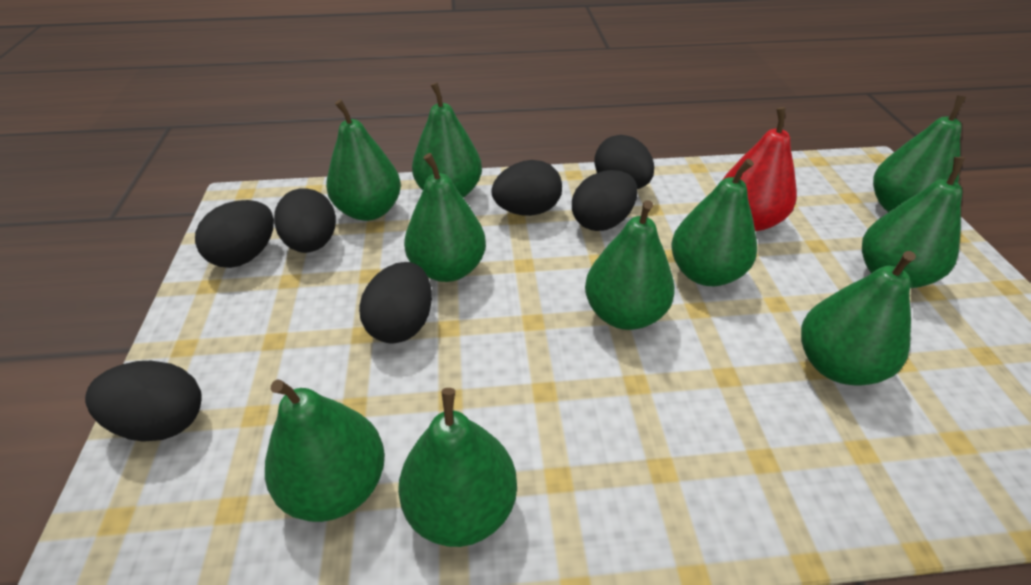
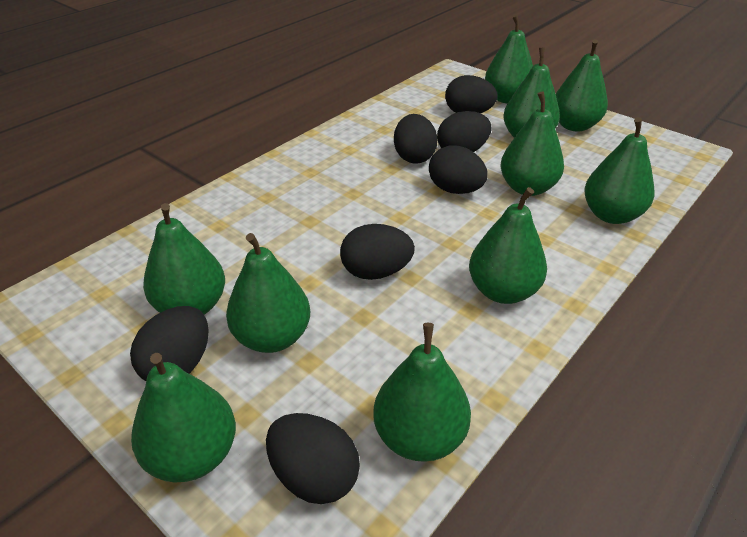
red pear: [722,107,797,231] = 1 -> none = 0

